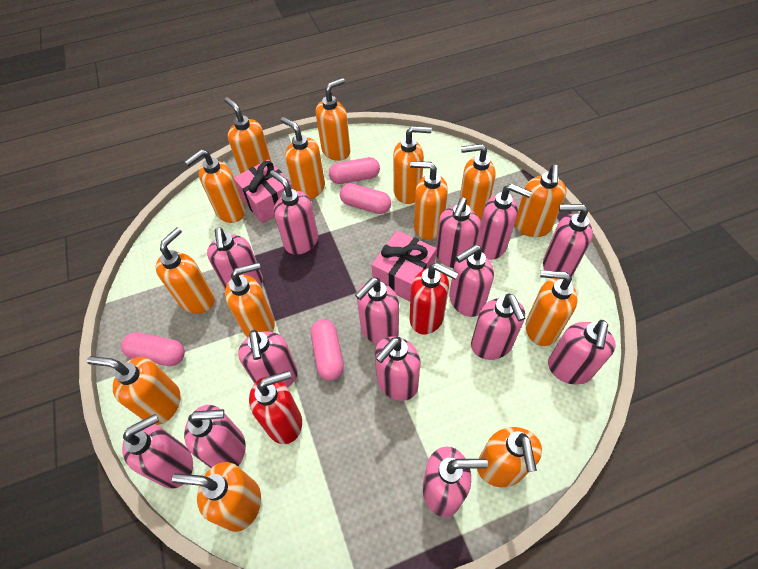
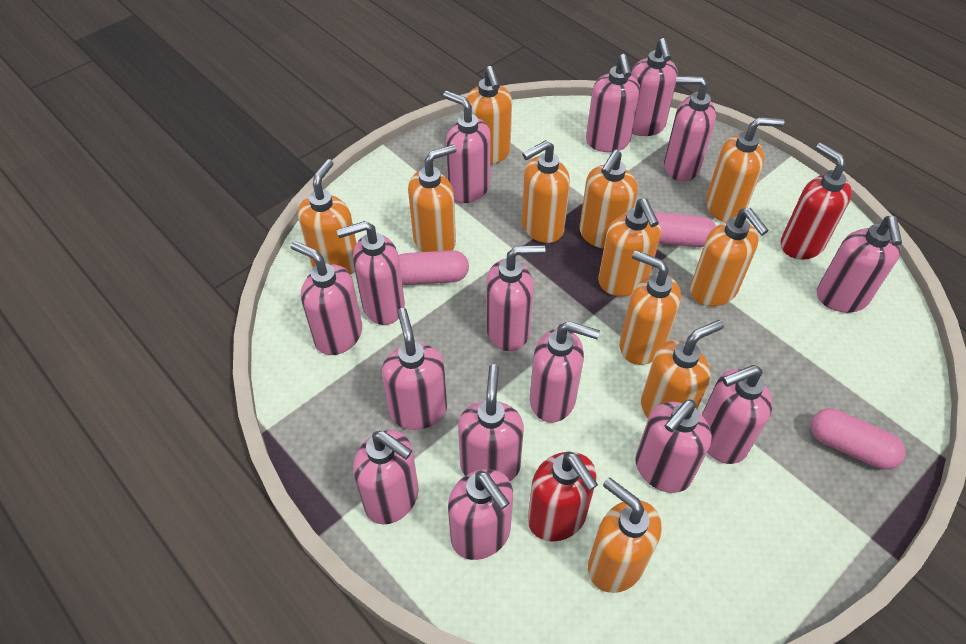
orange soap dispenser: [87,356,181,425] [155,227,215,314] [172,462,261,532] [184,149,245,223] [224,97,272,174] [225,262,275,337] [280,117,325,199] [316,78,350,161] [393,126,432,204] [410,161,448,240] [459,144,495,220] [477,427,542,487] [515,165,567,237] [526,270,578,346] = 14 -> [298,159,357,274] [408,144,456,252] [466,66,512,164] [522,140,570,243] [580,150,638,249] [588,477,661,593] [598,199,661,296] [620,250,681,365] [641,320,724,419] [690,208,769,306] [706,117,784,222] = 11
pink capsule: [121,332,185,366] [311,319,344,381] [329,157,380,184] [340,184,391,214] = 4 -> [398,250,469,285] [654,212,716,247] [811,408,905,470] = 3
pink gift: [234,159,293,223] [372,230,437,301] = 2 -> none = 0
pink soap dispenser: [122,414,193,489] [184,405,246,468] [207,227,263,289] [238,330,298,387] [270,170,318,255] [355,277,399,344] [375,336,420,401] [423,446,488,517] [436,198,481,268] [449,245,494,317] [471,294,525,360] [477,184,532,260] [543,204,593,277] [548,320,616,385] = 14 -> [290,241,362,355] [337,221,405,325] [353,430,419,524] [382,308,447,430] [443,91,491,203] [448,469,513,560] [458,364,524,481] [486,245,545,351] [530,321,600,423] [586,54,640,152] [631,38,678,136] [635,399,712,493] [664,76,716,182] [702,365,772,464] [817,216,902,313] = 15

